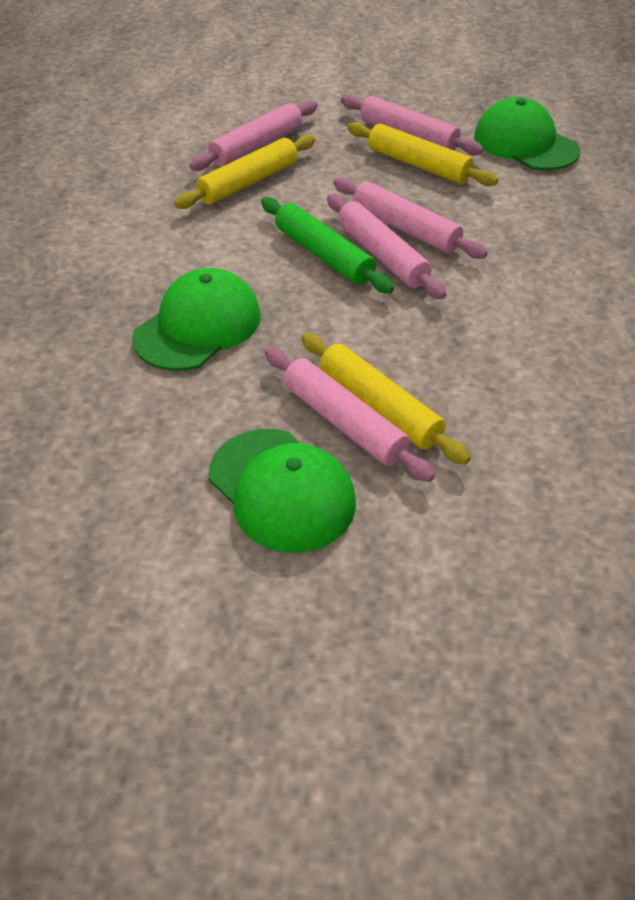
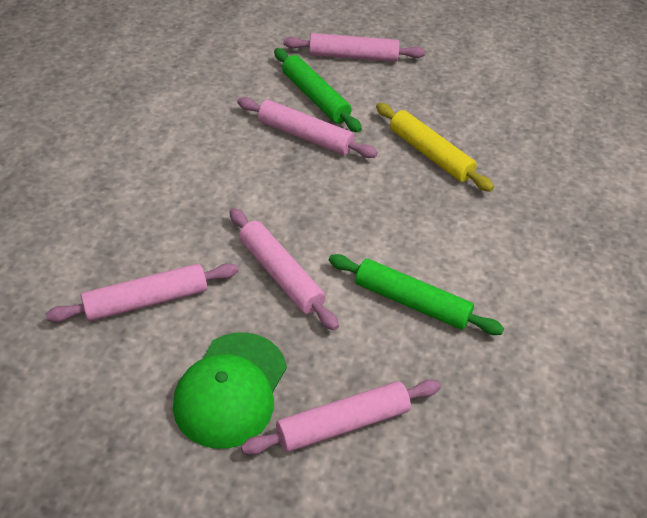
green cap: [132,268,261,371] [209,429,356,553] [474,97,580,171] = 3 -> [173,333,287,449] = 1
green rolling pin: [261,197,394,294] = 1 -> [274,48,362,133] [329,254,504,335] = 2
yellow rolling pin: [174,135,315,209] [301,333,471,465] [347,122,498,186] = 3 -> [376,103,494,192] = 1

